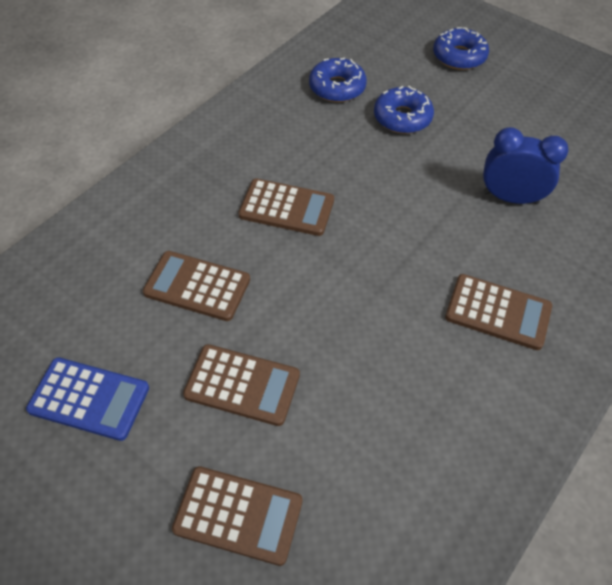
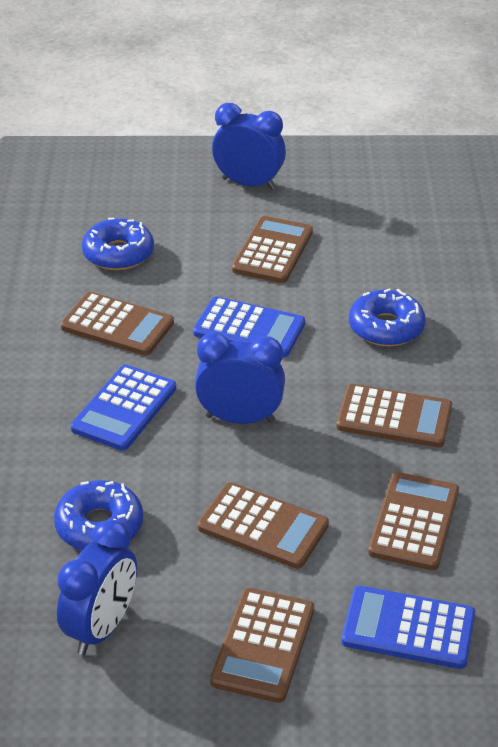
blue calculator: [26,357,149,441] = 1 -> [71,365,176,451] [193,297,305,357] [342,586,475,669] = 3
blue clock: [483,127,568,205] = 1 -> [57,520,137,655] [195,332,285,424] [212,103,286,190] = 3
brown calculator: [143,251,250,321] [172,466,302,566] [183,344,300,426] [238,178,334,236] [445,274,552,350] = 5 -> [61,292,174,356] [198,482,329,569] [210,588,314,703] [232,216,313,283] [337,384,452,447] [368,472,459,570] = 6

